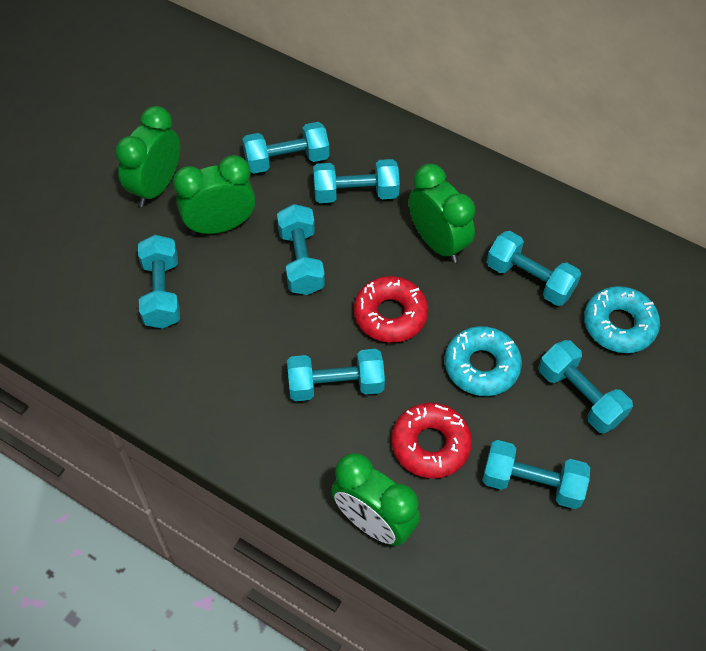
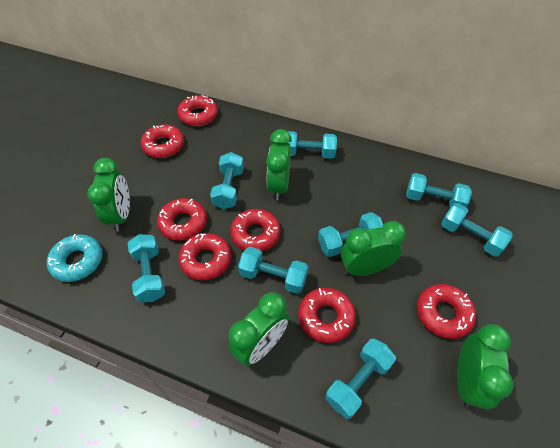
green clock: [115,106,180,207] [173,155,255,235] [331,453,420,546] [409,164,475,263] = 4 -> [87,158,130,231] [229,292,289,366] [266,129,292,200] [341,221,406,276] [457,324,513,410] = 5
red donut: [354,276,428,343] [391,403,472,479] = 2 -> [141,124,184,158] [157,198,207,241] [177,95,218,126] [178,233,231,280] [230,209,280,252] [298,288,356,343] [417,284,476,339] = 7
turquoise donut: [445,326,522,396] [584,286,660,353] = 2 -> [47,234,102,282] = 1

